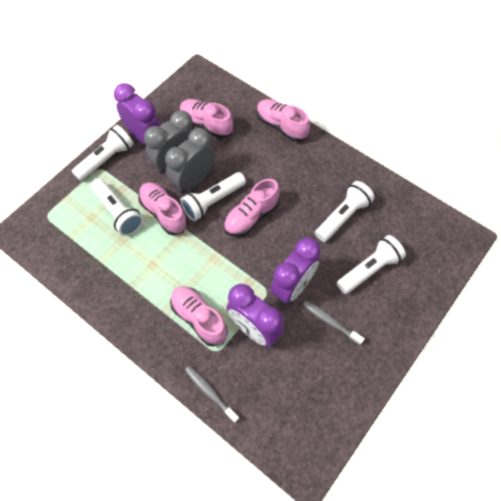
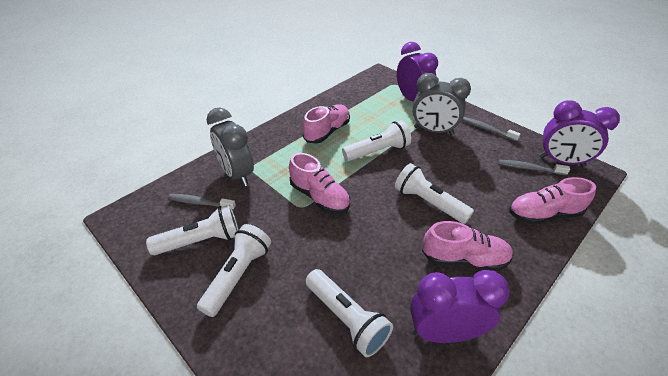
grey toothbrush: [185,366,239,423] [303,301,365,345] = 2 -> [168,194,236,210] [462,117,520,142] [498,160,570,175] = 3
pink shoe: [138,182,188,235] [170,286,228,347] [180,99,233,138] [224,179,280,237] [257,99,310,142] = 5 -> [289,153,350,214] [303,104,350,144] [422,221,513,271] [509,177,596,224] = 4

